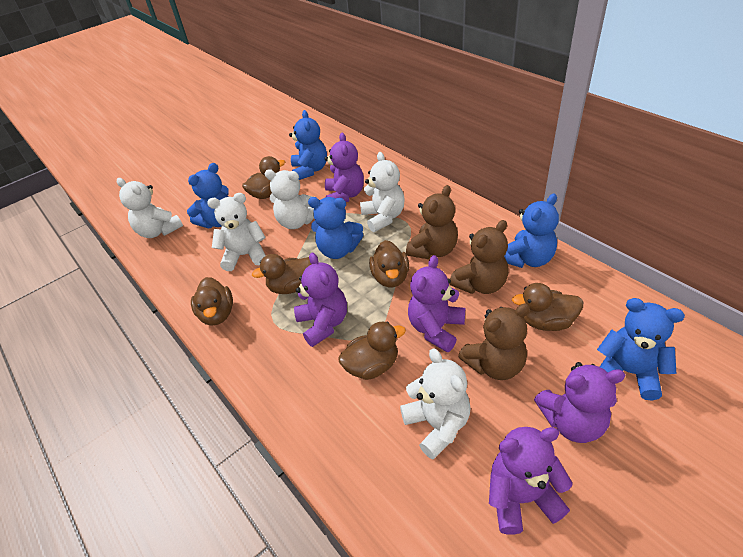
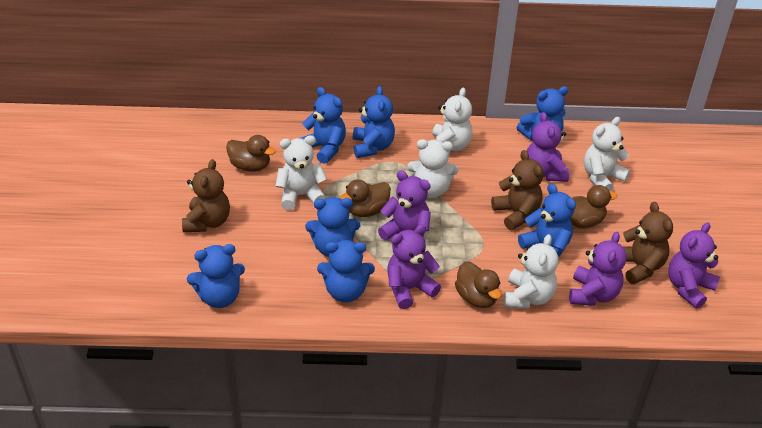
blue teddy bear: [187,163,229,228] [289,110,327,180] [308,197,364,259] [504,193,559,268] [597,298,685,401] = 5 -> [187,244,245,308] [301,87,346,164] [305,197,360,257] [317,240,375,303] [353,86,395,158] [517,86,568,141] [518,184,576,257] = 7
brown duck: [191,277,233,326] [242,156,285,199] [252,254,311,294] [338,322,406,380] [369,240,409,287] [512,283,583,331] = 6 -> [226,135,276,172] [340,179,391,217] [455,262,502,308] [570,185,617,228] = 4

